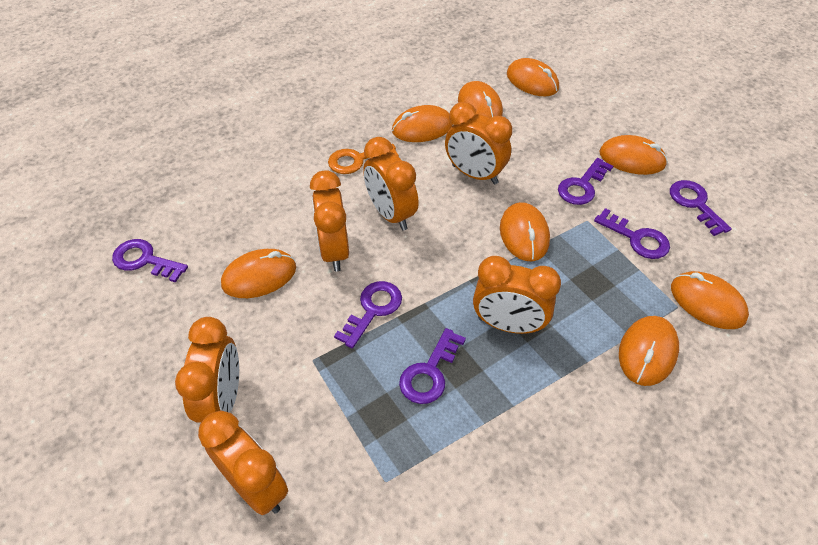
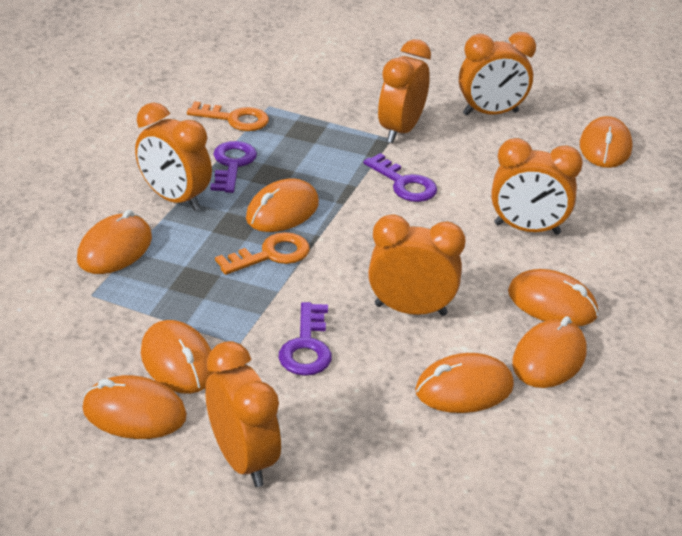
orange key: [328,144,399,174] = 1 -> [187,101,269,131] [215,232,310,275] = 2
purple key: [112,239,188,283] [334,281,402,348] [399,328,466,404] [558,158,613,205] [594,208,670,259] [670,180,732,236] = 6 -> [210,141,257,193] [279,302,332,376] [363,153,437,202] = 3

